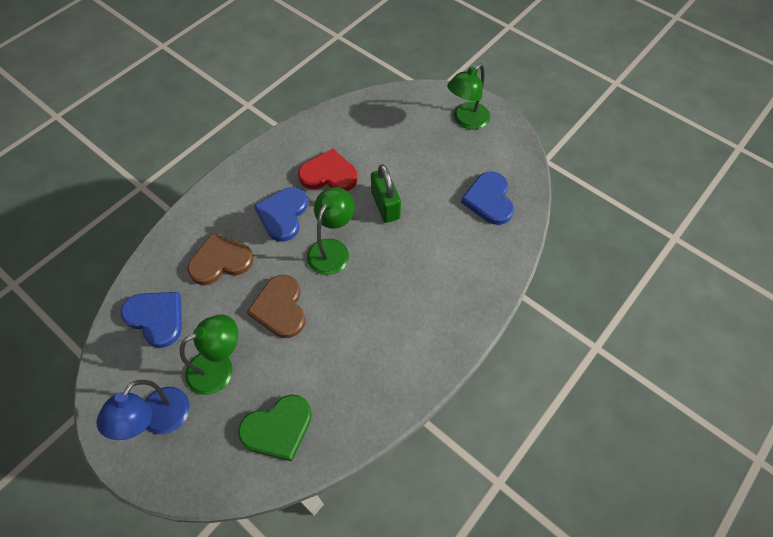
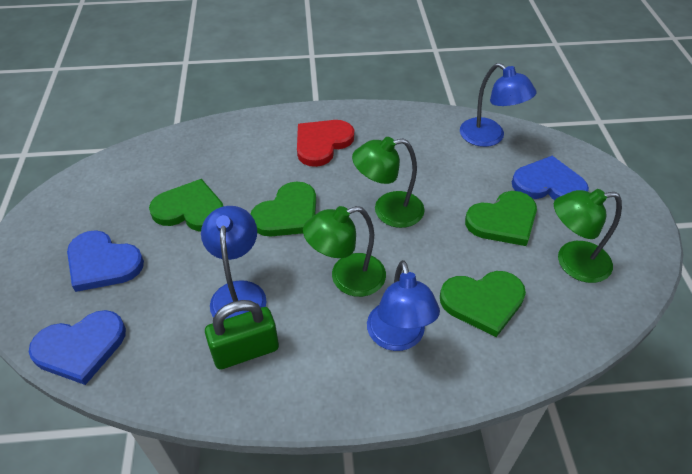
blue lamp: [96,380,190,440] = 1 -> [201,206,267,319] [367,260,440,351] [460,63,537,147] = 3
brown heart: [188,233,254,285] [247,275,305,338] = 2 -> none = 0
green heart: [238,394,312,462] = 1 -> [149,179,223,231] [251,181,316,237] [440,271,526,337] [465,191,537,246] = 4

